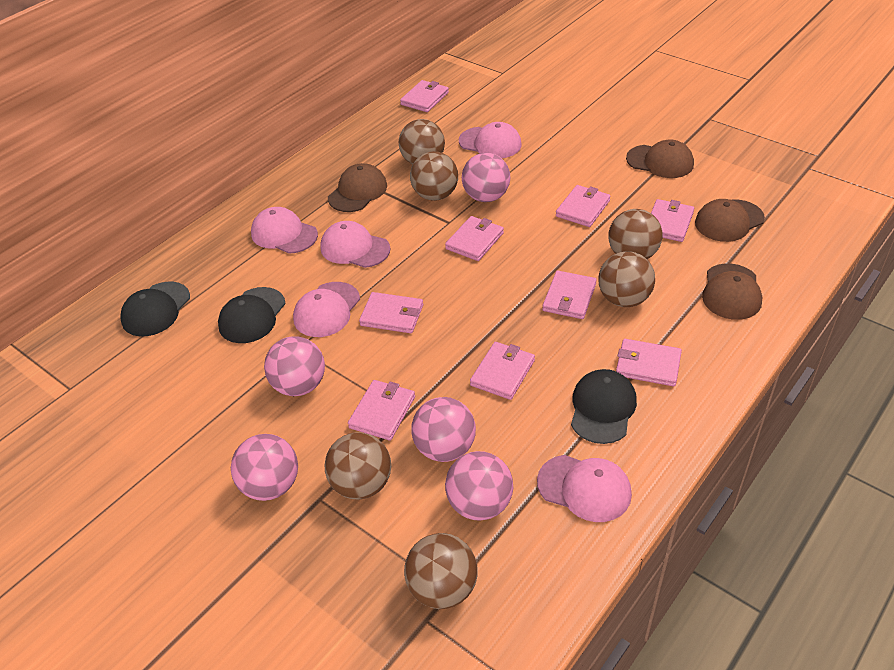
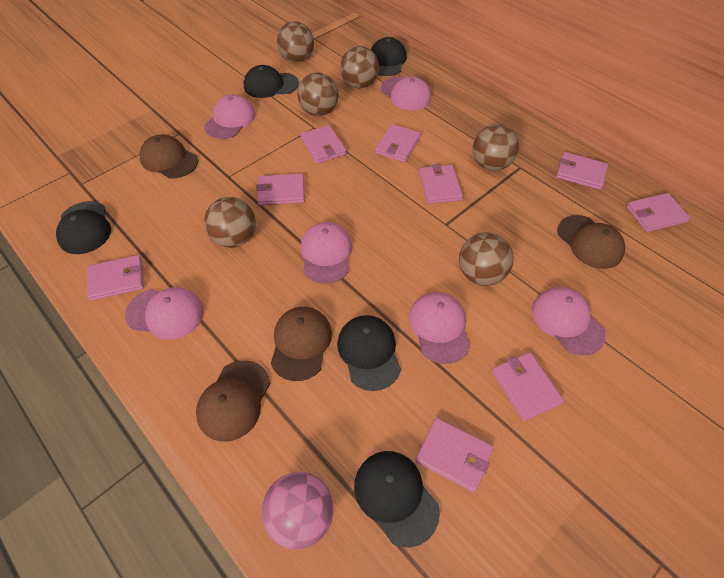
black cap: [120,282,190,336] [218,287,285,343] [571,369,637,444] = 3 -> [56,201,111,254] [244,65,299,98] [337,315,401,391] [354,451,440,548] [371,37,407,76] = 5
pink ball: [231,434,298,501] [264,337,325,396] [411,397,476,462] [445,451,513,521] [462,153,510,202] = 5 -> [262,472,334,549] = 1
pink cap: [251,207,318,254] [293,282,360,337] [320,221,390,268] [459,122,522,158] [537,455,632,522] = 5 -> [125,287,204,340] [204,95,256,139] [301,222,352,284] [381,77,431,110] [409,292,470,364] [532,287,606,356] = 6

